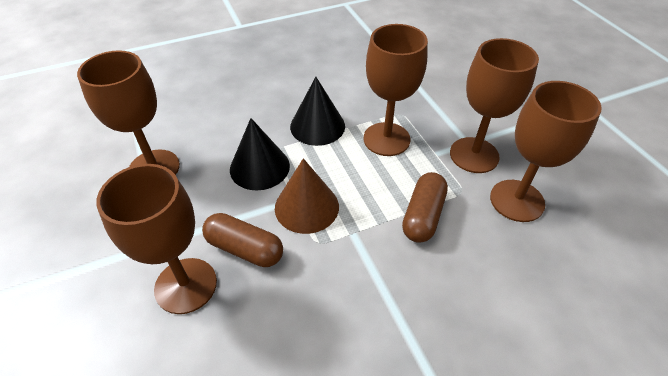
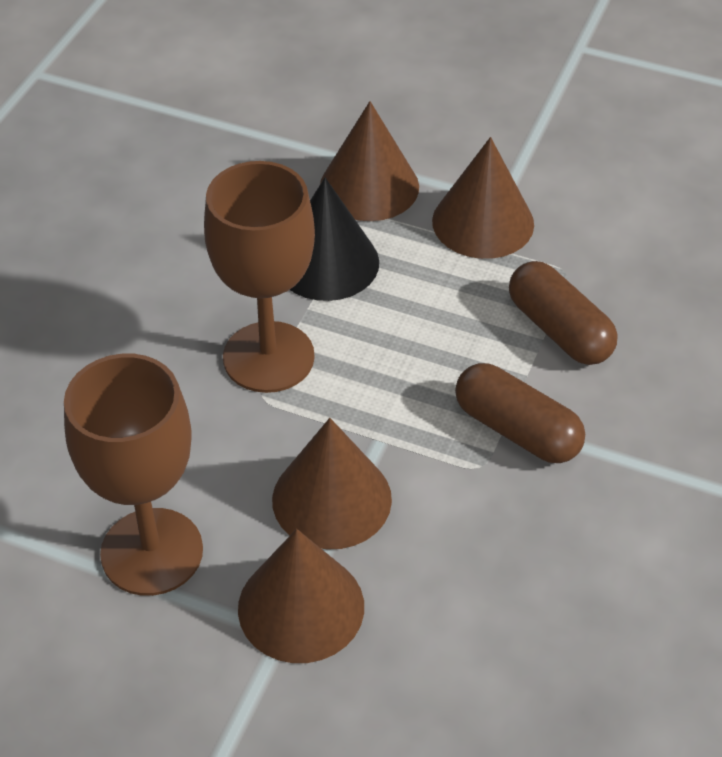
black cone: [230,118,290,191] [290,77,345,146] = 2 -> [290,178,379,301] = 1
brown cone: [275,158,339,234] = 1 -> [238,529,364,663] [272,418,392,550] [320,101,419,221] [432,137,534,259] = 4
brown goblet: [77,50,180,175] [96,164,217,314] [363,24,428,156] [450,38,539,173] [490,81,602,222] = 5 -> [64,354,203,596] [204,161,315,393] = 2

